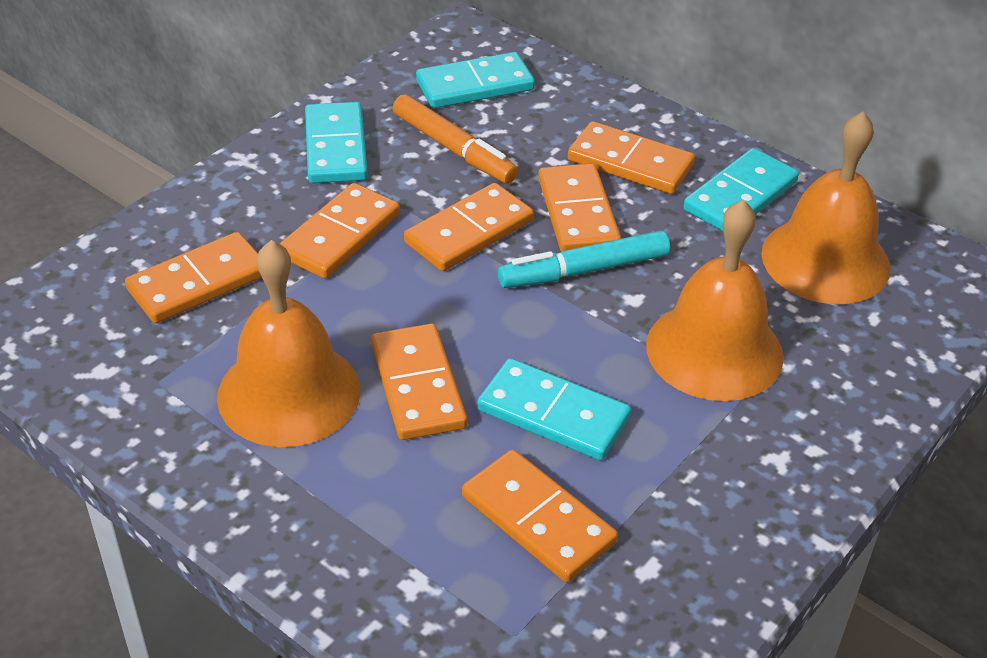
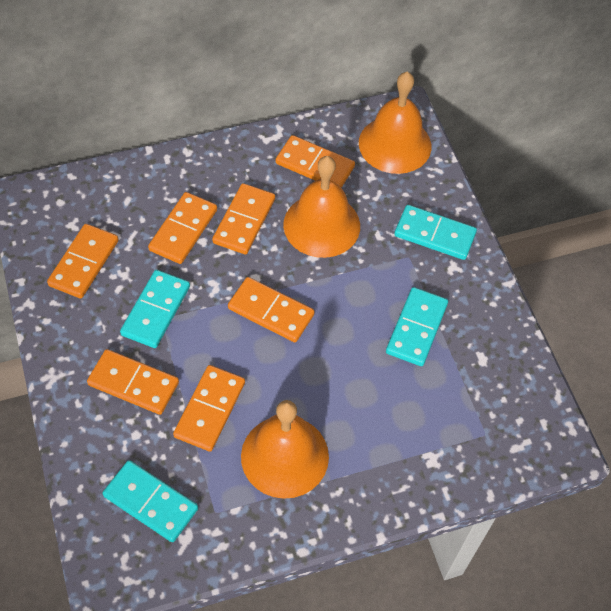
orange marker: [393,94,518,184] = 1 -> none = 0
turquoise marker: [498,231,670,288] = 1 -> none = 0

